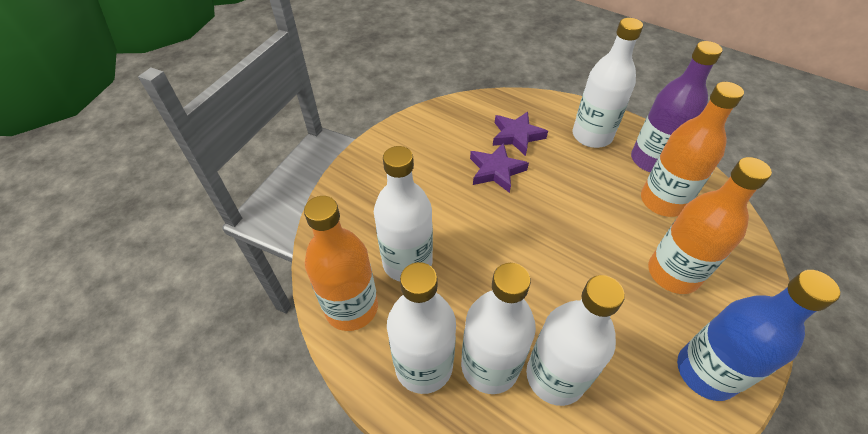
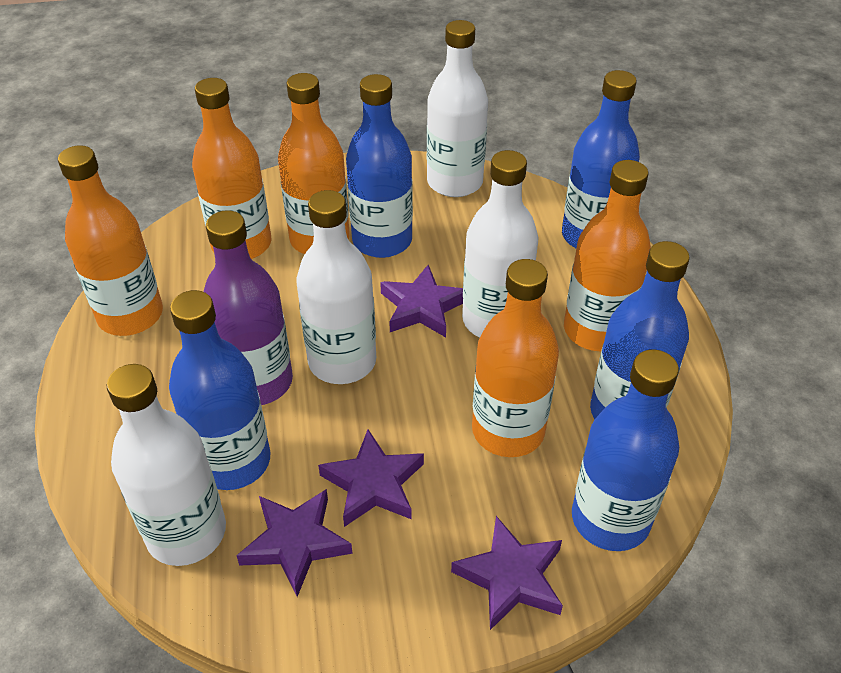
blue bottle: [677,270,840,401] = 1 -> [169,290,270,490] [346,74,413,258] [562,70,640,248] [572,349,679,551] [590,241,690,419] = 5
orange bottle: [304,196,378,331] [641,82,744,217] [648,157,772,294] = 3 -> [58,145,163,336] [192,78,272,259] [278,73,350,254] [472,259,559,457] [564,160,651,352] = 5
purple star: [470,143,529,193] [493,112,548,156] = 2 -> [236,489,353,597] [318,429,424,527] [380,265,463,337] [451,516,563,630] = 4
white bottle: [374,146,433,282] [387,262,456,394] [461,263,536,394] [526,275,625,406] [573,18,643,148] = 5 -> [107,364,226,566] [296,190,376,384] [427,20,488,197] [462,150,539,337] = 4

